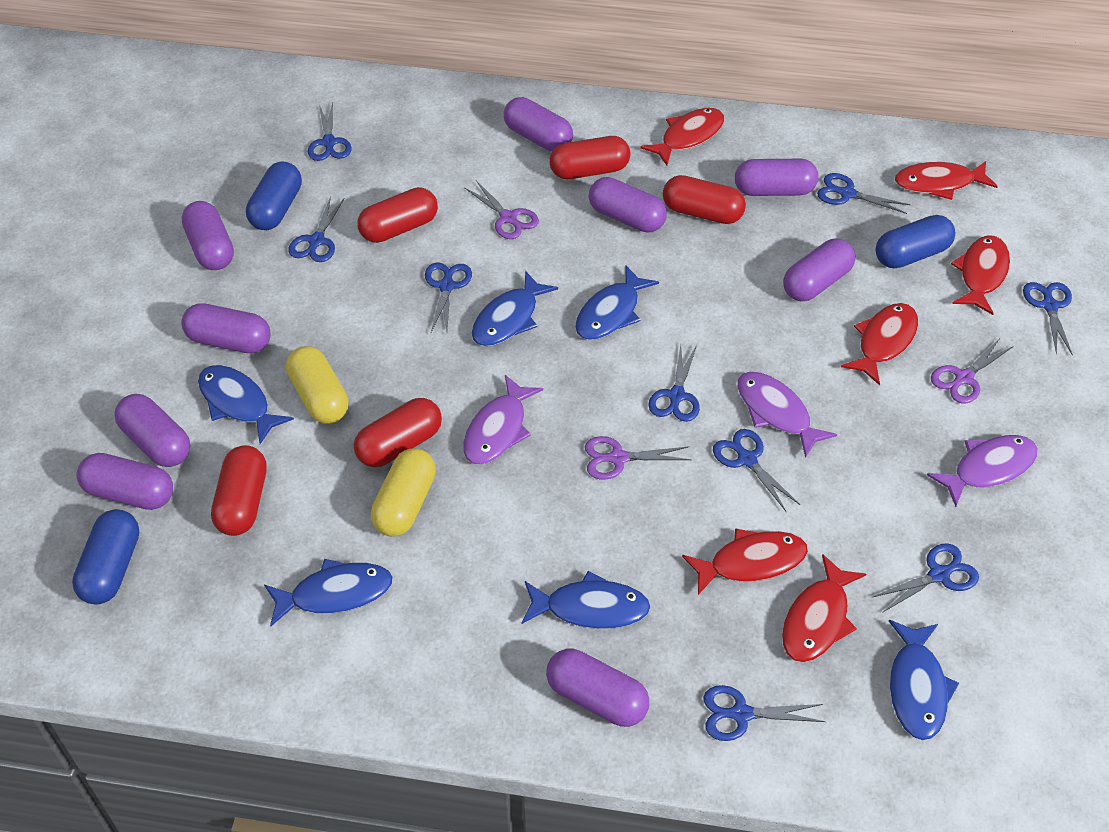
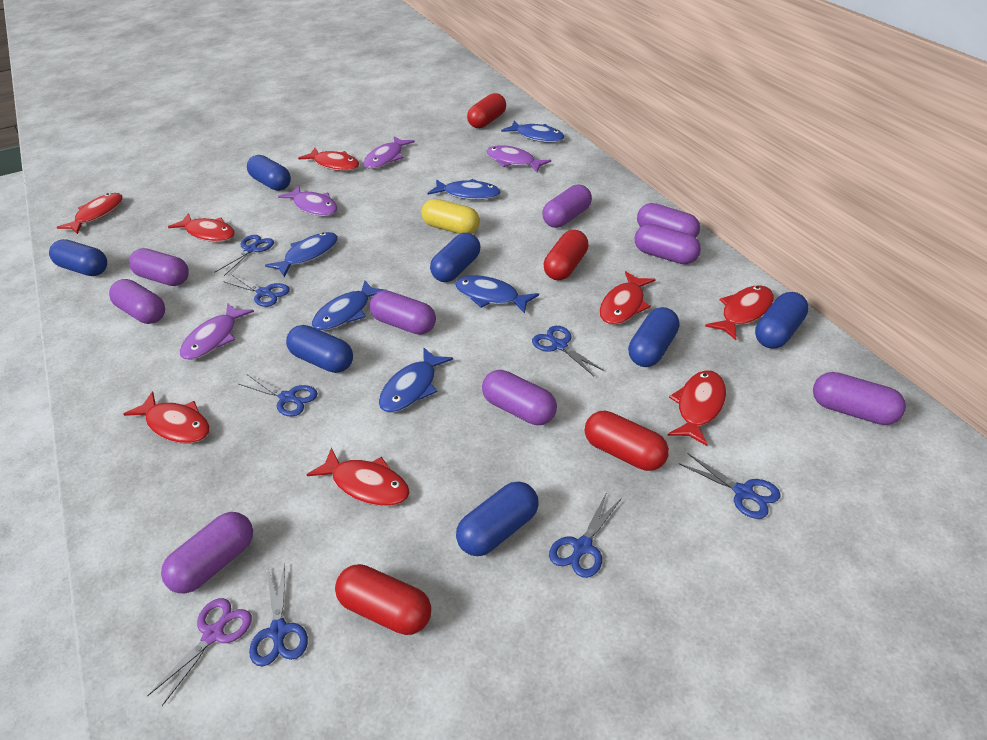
blue capsule: [72,509,139,604] [246,161,302,230] [875,215,955,268] = 3 -> [49,239,107,276] [247,155,291,191] [286,325,353,373] [430,233,481,282] [456,481,538,556] [628,307,680,367] [755,292,809,349] = 7
blue scissors: [288,196,345,262] [308,103,352,161] [425,262,472,332] [648,345,700,422] [703,685,826,741] [713,429,800,512] [817,173,910,214] [871,543,979,613] [1023,282,1073,356] = 9 -> [214,235,274,276] [223,274,290,307] [238,374,318,417] [249,564,308,667] [532,326,604,376] [549,494,622,578] [679,453,781,519] = 7
purple fish: [463,375,543,465] [737,372,837,458] [927,435,1038,507] = 3 -> [180,303,254,360] [278,185,338,216] [364,136,415,169] [486,145,551,172] = 4
purple scissors: [464,181,539,239] [585,436,691,480] [931,338,1014,403] = 3 -> [147,598,252,706] = 1
red capsule: [211,445,267,536] [354,398,442,467] [357,187,438,243] [549,136,631,179] [663,175,746,224] = 5 -> [335,564,431,635] [467,93,506,128] [543,230,589,280] [585,411,669,471] = 4
red fish: [641,108,724,166] [682,528,808,595] [782,554,866,662] [841,303,918,385] [895,161,998,200] [951,235,1010,315] = 6 -> [57,193,123,234] [124,391,210,443] [168,213,235,242] [298,148,359,171] [306,447,410,506] [599,271,656,325] [667,370,726,447] [705,285,774,340] = 8
yellow capsule: [286,346,348,424] [371,448,436,537] = 2 -> [421,199,480,234] = 1

